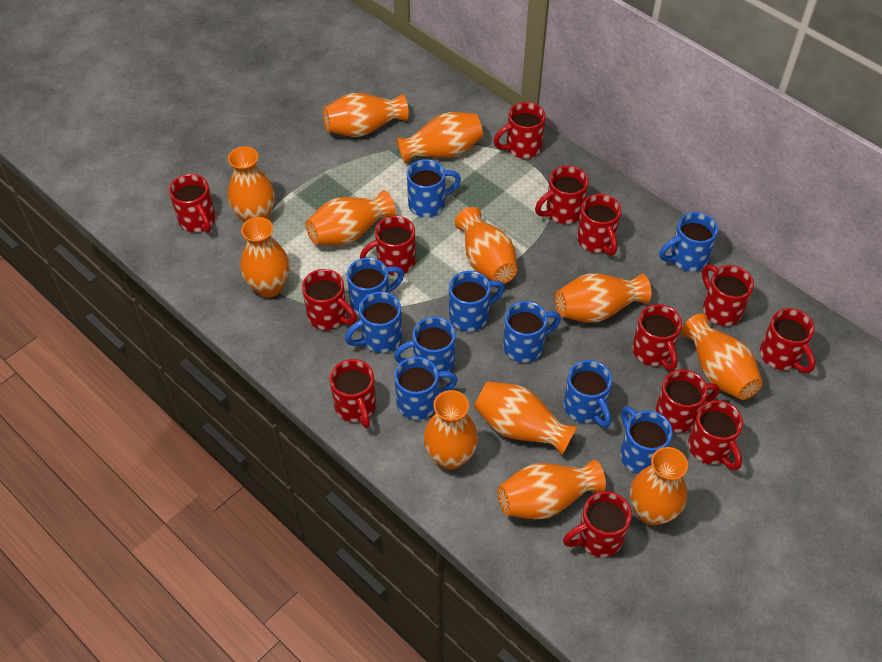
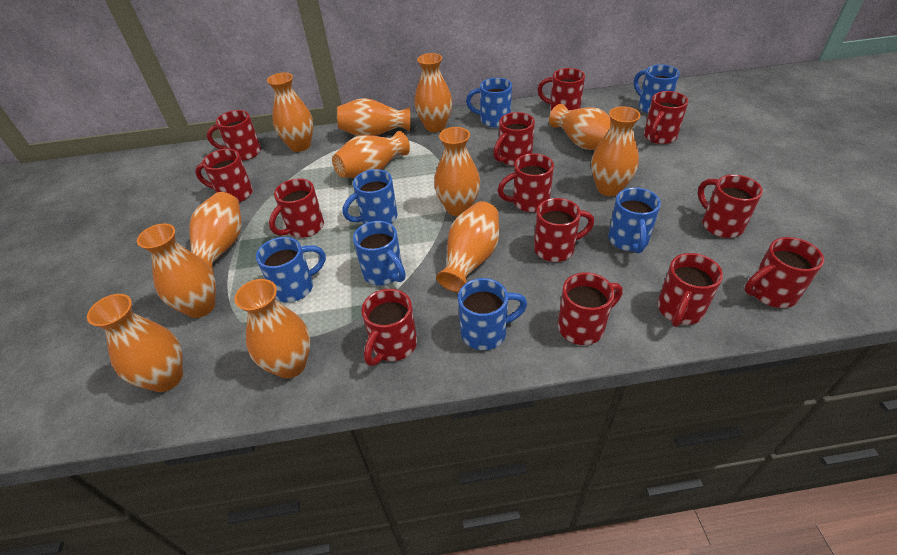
blue mug: [345,292,402,353] [347,257,404,316] [394,317,456,372] [394,357,458,420] [407,159,461,217] [449,271,505,332] [503,301,561,363] [564,360,612,428] [620,406,673,474] [659,212,718,271] = 10 -> [256,237,326,302] [343,169,397,224] [353,221,406,285] [458,278,527,350] [466,78,512,127] [608,187,661,254] [634,64,680,113] = 7

